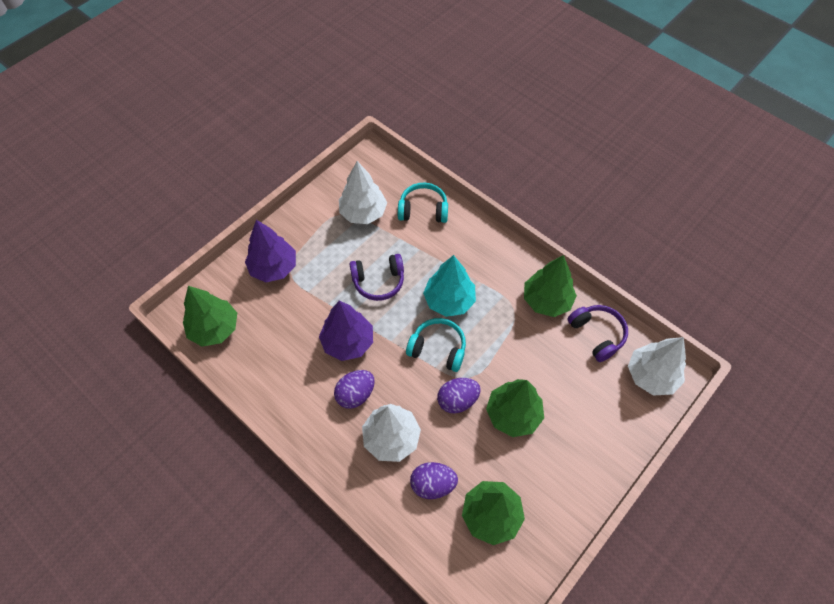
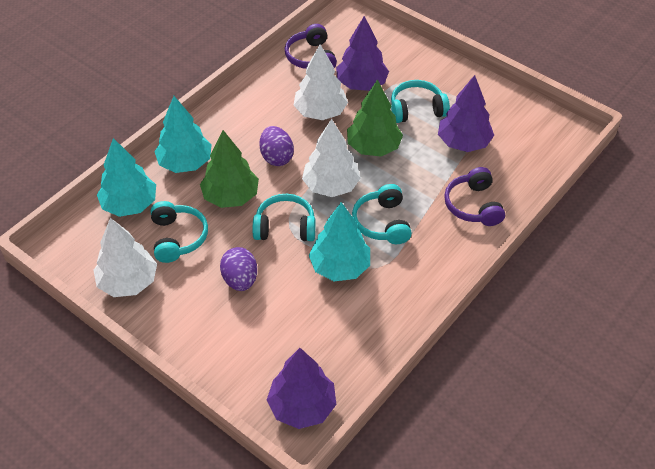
green tree: [183,286,237,347] [462,481,525,545] [486,379,544,437] [524,255,577,317] = 4 -> [200,130,259,208] [347,79,403,156] = 2
purple egg: [334,370,375,409] [410,462,458,499] [437,378,481,413] = 3 -> [220,247,257,291] [259,126,294,166] = 2
purple tree: [245,220,296,282] [319,301,373,361] = 2 -> [267,348,336,429] [336,16,389,91] [438,75,494,152] = 3
turquoise headphones: [398,183,448,223] [406,318,466,372] = 2 -> [151,201,208,263] [253,194,315,241] [352,184,412,244] [391,80,450,123] = 4
turquoise tree: [423,255,476,317] = 1 -> [97,138,156,217] [154,96,212,173] [309,202,370,281] = 3

